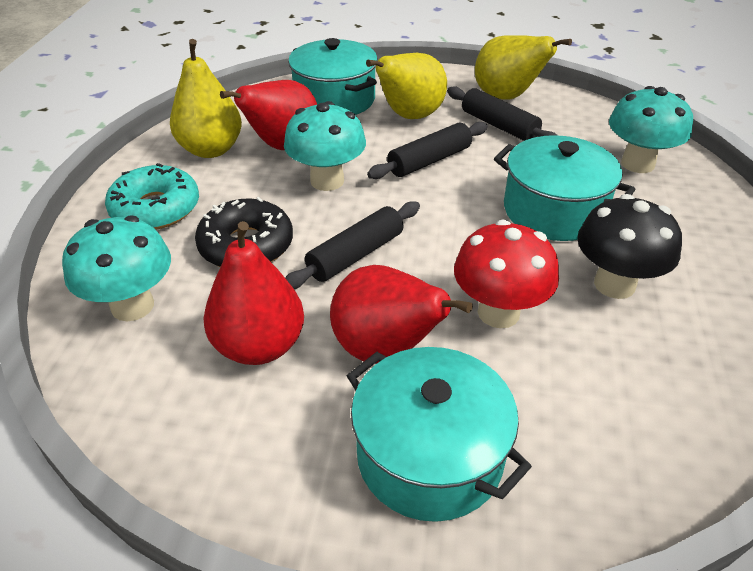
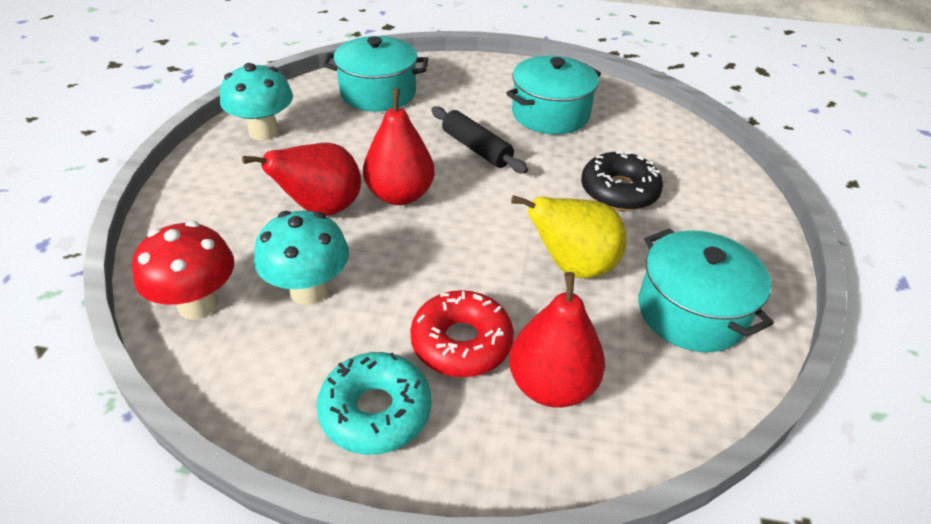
black mushroom: [577,194,682,299] = 1 -> none = 0
black rolling pin: [285,201,420,289] [367,122,488,179] [447,86,558,141] = 3 -> [431,106,528,174] = 1
red donut: none = 0 -> [410,290,514,377] = 1
turquoise mushroom: [62,215,171,321] [284,101,366,191] [609,86,693,173] = 3 -> [220,63,293,140] [254,211,349,305] = 2
yellow pear: [170,39,242,158] [366,53,447,119] [475,35,572,99] = 3 -> [511,195,626,278] = 1

